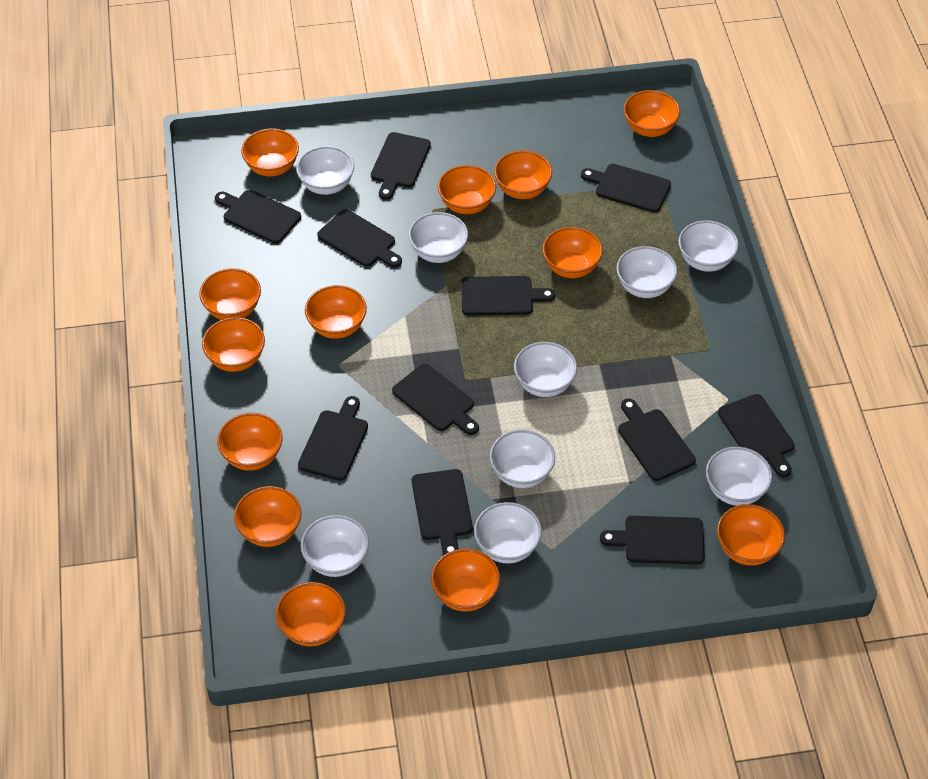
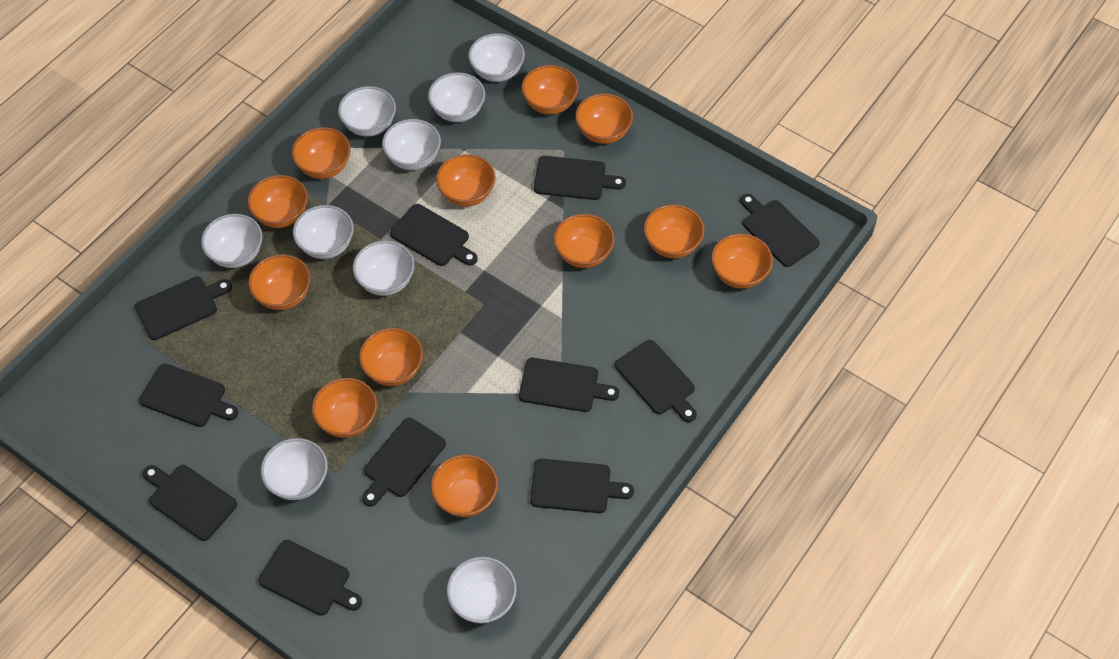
orange bowl: [199,268,261,320] [202,317,265,372] [217,413,283,471] [234,486,301,547] [241,128,299,176] [276,582,346,646] [305,285,367,339] [431,549,500,612] [438,165,496,214] [494,151,552,199] [542,227,603,278] [624,90,680,137] [717,504,785,566] = 13 -> [248,175,308,228] [248,255,311,310] [292,127,351,179] [312,378,377,438] [359,328,423,386] [431,455,498,517] [436,154,495,207] [522,65,579,115] [554,214,615,268] [575,93,633,144] [644,204,705,258] [711,234,773,289] = 12

